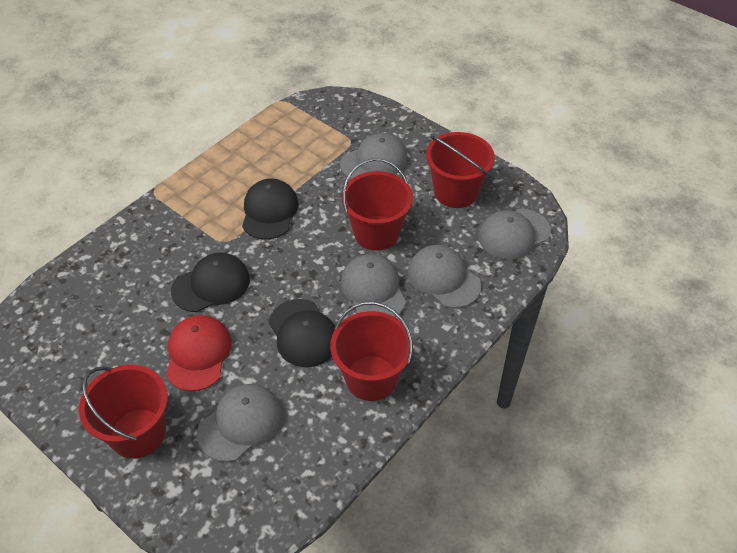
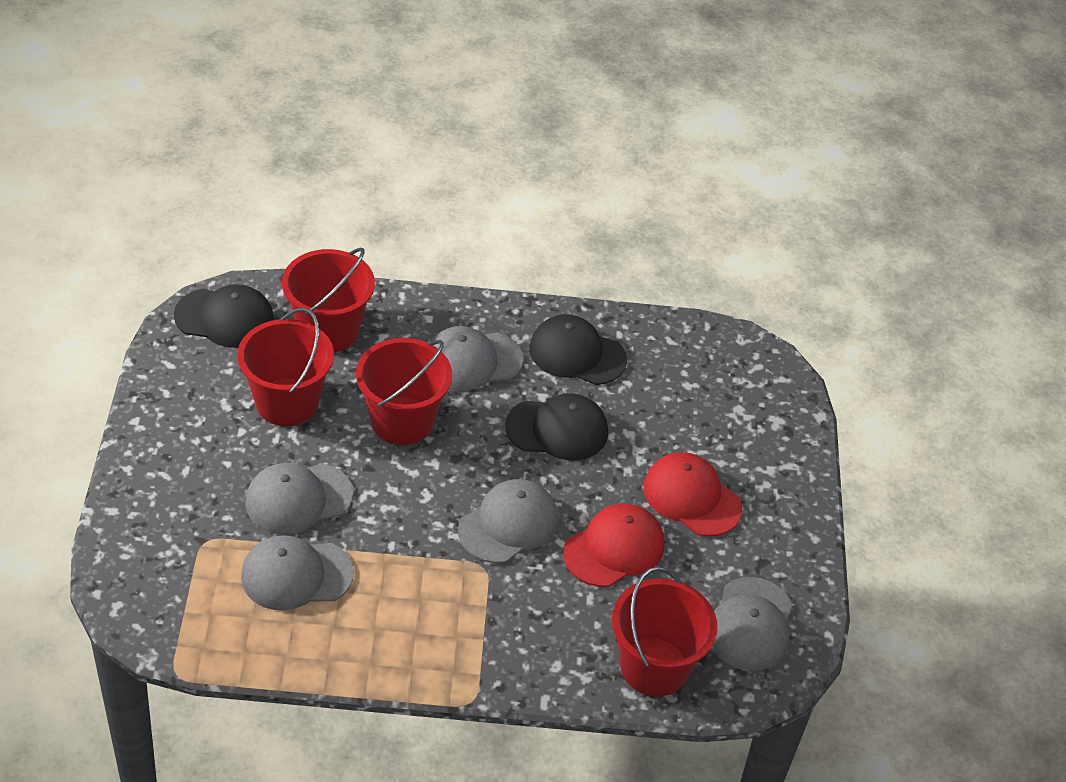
red cap: [166,315,231,392] = 1 -> [563,503,665,587] [643,452,742,537] = 2

